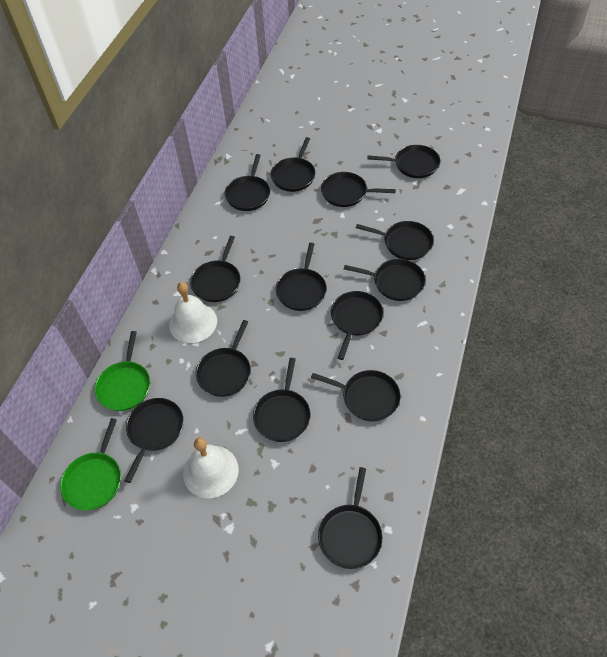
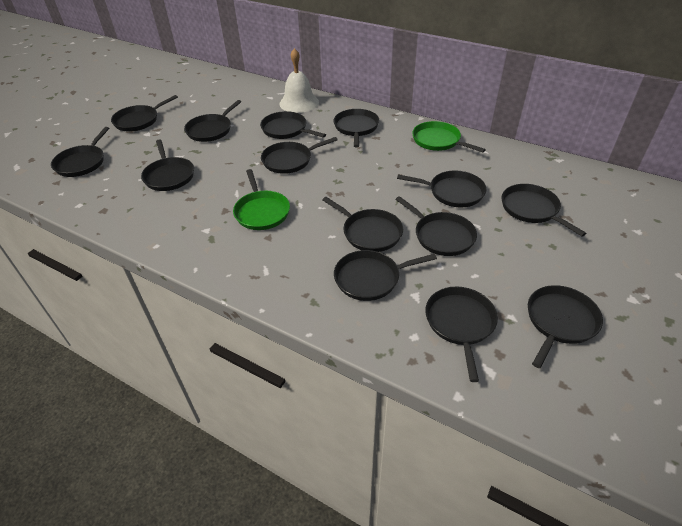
white bell: [169,282,217,343] [183,437,239,498] = 2 -> [279,48,319,113] = 1

